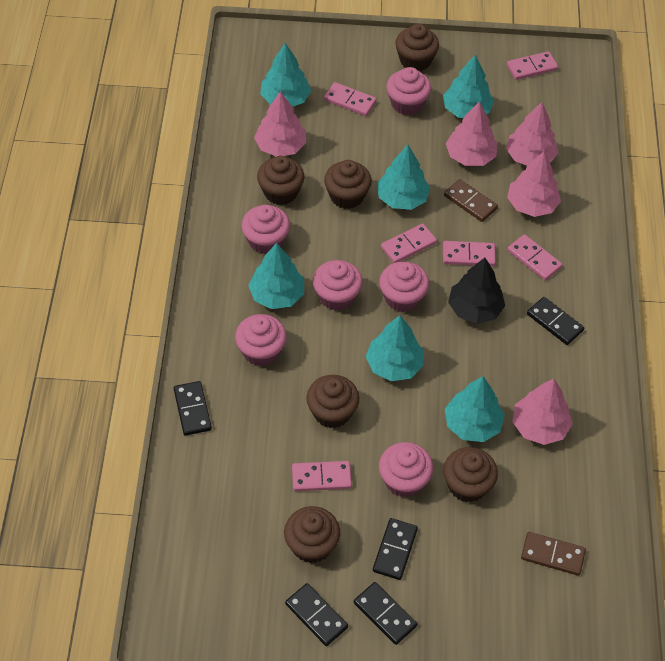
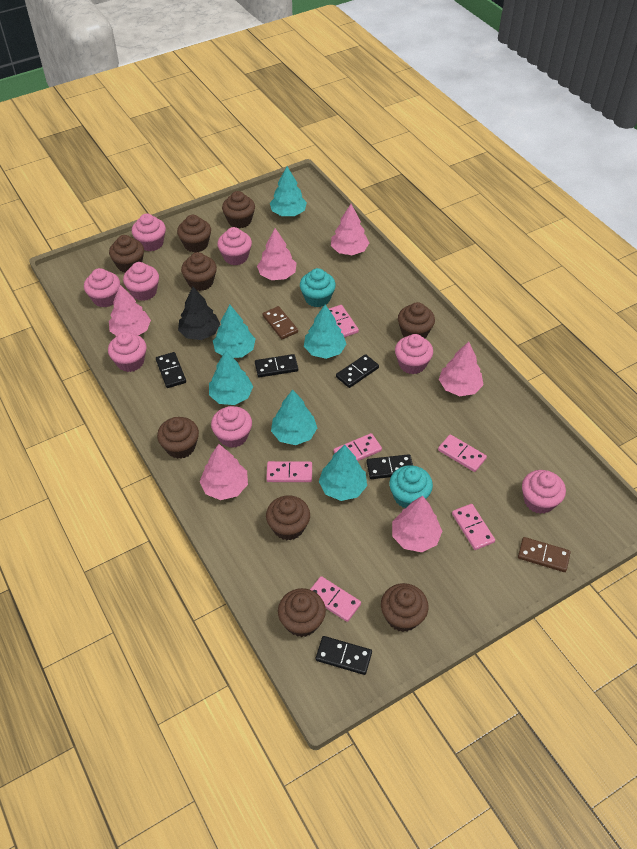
brown cupcake: [257,156,304,205] [284,506,340,563] [306,375,359,428] [324,160,372,209] [395,24,439,71] [443,447,498,502] = 6 -> [109,235,144,273] [157,417,199,459] [177,215,211,253] [181,252,217,291] [222,191,255,228] [266,495,310,541] [278,588,326,637] [381,583,429,632] [398,302,435,338] = 9
pink cupcake: [235,314,287,366] [242,205,290,255] [313,260,363,311] [379,261,429,312] [379,442,433,497] [386,67,431,115] = 6 -> [84,268,120,307] [108,332,147,372] [123,262,159,301] [132,213,166,251] [211,406,252,448] [217,227,252,265] [395,334,433,374] [522,470,566,514] = 8
pink tree: [254,91,306,157] [446,101,498,166] [506,102,558,166] [507,151,561,217] [512,379,573,445] = 5 -> [109,285,151,336] [199,444,248,500] [257,228,296,280] [331,204,369,255] [392,496,442,552] [439,342,483,396] = 6
turquoise cupcake: none = 0 -> [300,268,336,307] [389,465,433,508] = 2

